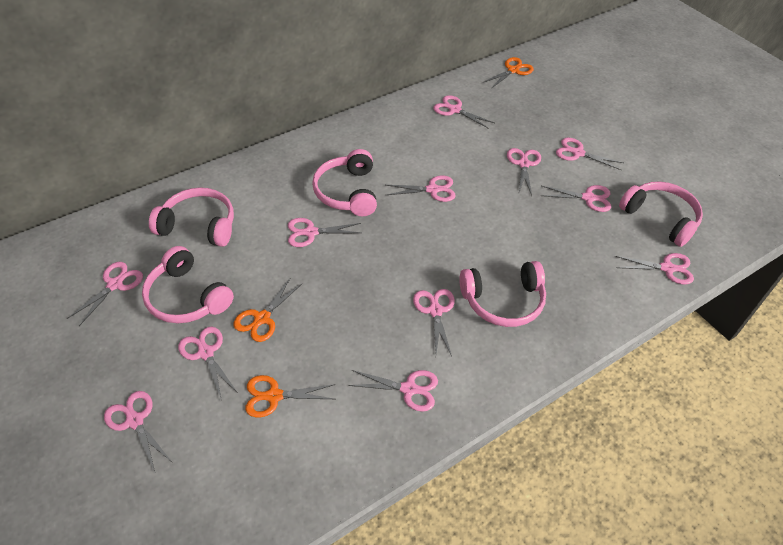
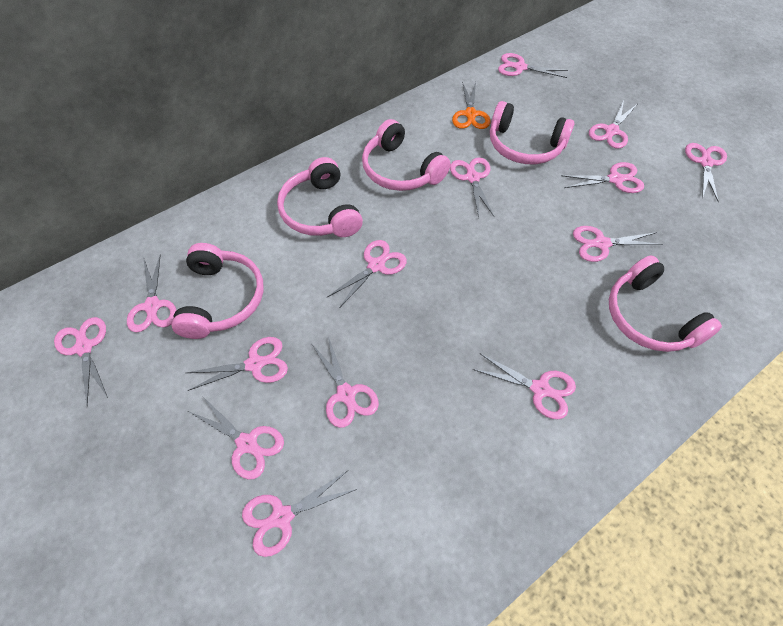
orange scissors: [234,277,303,342] [245,375,336,417] [484,57,534,89] = 3 -> [452,82,490,129] = 1
pink scissors: [67,262,143,326] [104,391,172,472] [178,327,238,398] [288,218,361,247] [348,370,438,412] [386,175,456,202] [413,289,455,357] [433,95,494,129] [507,148,541,195] [541,185,611,212] [556,138,624,170] [615,253,694,285] = 12 -> [54,317,108,405] [127,254,176,332] [186,337,288,391] [188,396,284,480] [242,471,357,557] [311,337,379,428] [327,240,407,307] [450,157,494,217] [472,353,576,419] [498,53,568,78] [561,162,644,193] [573,226,663,262] [589,101,636,149] [685,143,727,202] = 14

